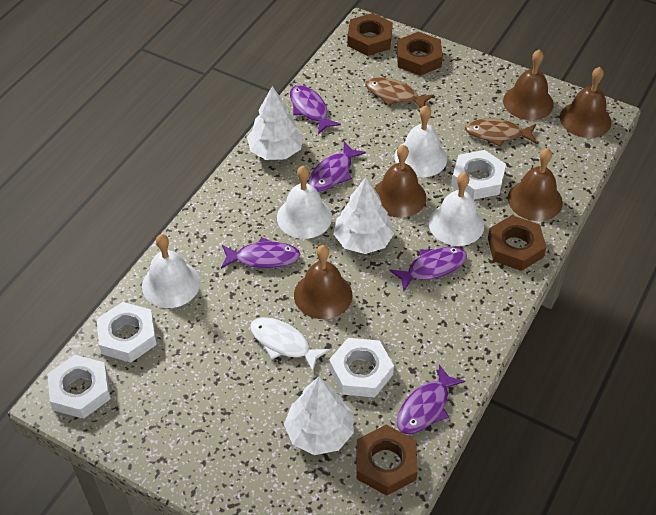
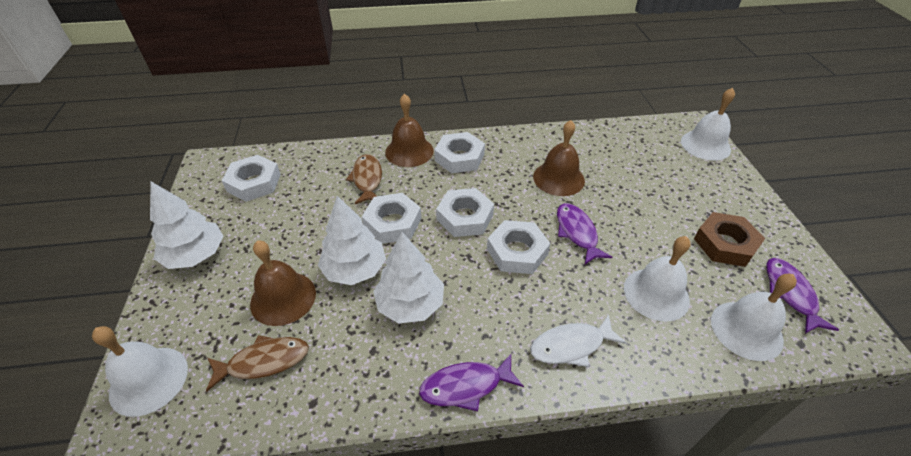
brown bell: [294,245,353,319] [374,145,426,218] [503,49,554,120] [508,148,563,221] [560,67,611,138] = 5 -> [250,240,316,326] [385,94,434,167] [533,120,585,196] = 3
brown nut: [347,13,393,56] [356,425,418,496] [397,32,443,76] [488,215,546,271] = 4 -> [694,212,765,267] = 1
purple fish: [221,237,301,269] [290,85,341,134] [308,142,366,192] [389,247,467,291] [397,365,465,434] = 5 -> [419,354,524,411] [557,203,613,264] [766,258,839,334] = 3
white nut: [47,355,111,419] [97,302,157,363] [329,338,394,398] [452,150,506,200] = 4 -> [222,155,281,202] [362,193,421,244] [434,132,485,173] [436,188,494,237] [487,220,551,274] = 5

